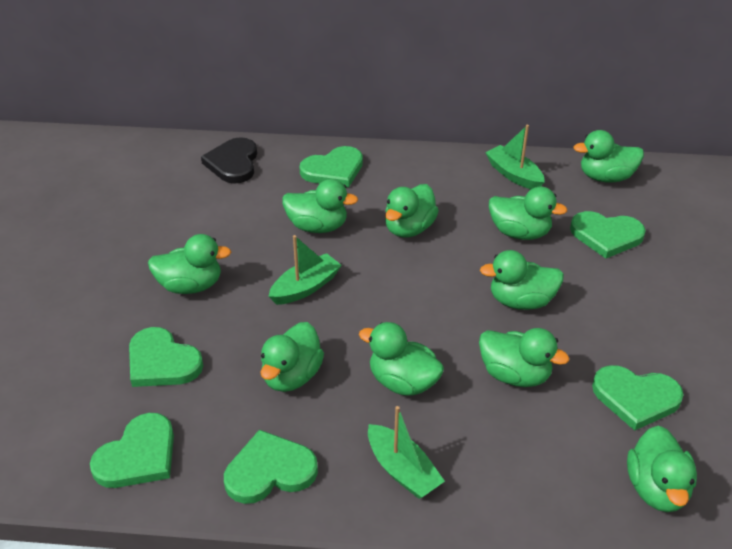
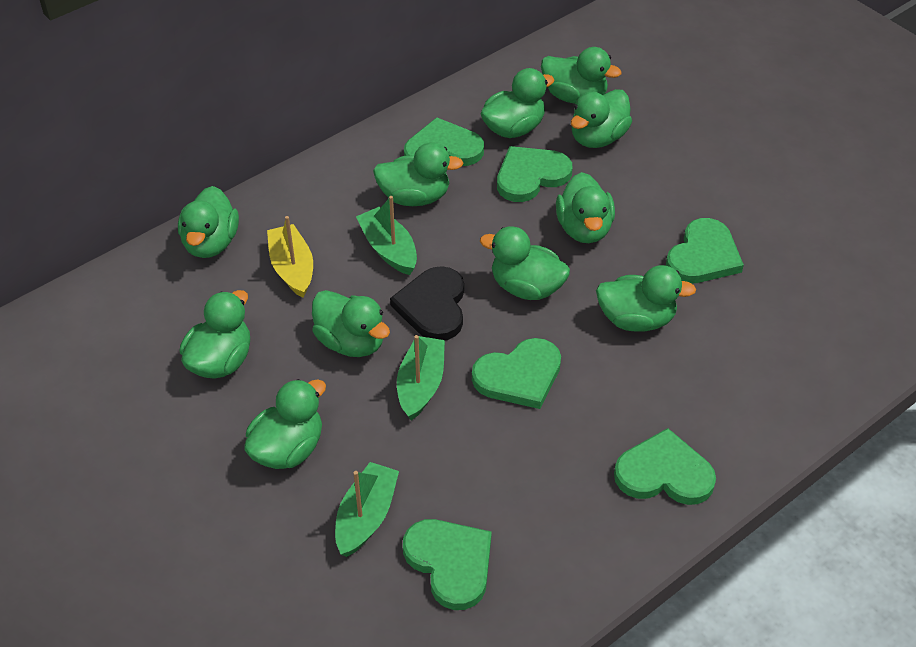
green duck: [148,234,231,294] [260,322,324,392] [282,179,358,233] [359,322,444,396] [385,184,439,238] [479,328,569,387] [480,250,564,310] [489,186,567,240] [573,130,644,183] [627,425,697,512] = 10 -> [178,186,239,258] [180,290,250,379] [244,379,326,469] [312,290,390,357] [373,142,463,206] [480,68,554,138] [480,226,570,300] [541,47,621,104] [556,172,615,243] [571,89,632,148] [596,265,696,332] = 11
yellow boat: none = 0 -> [267,216,313,298] = 1

